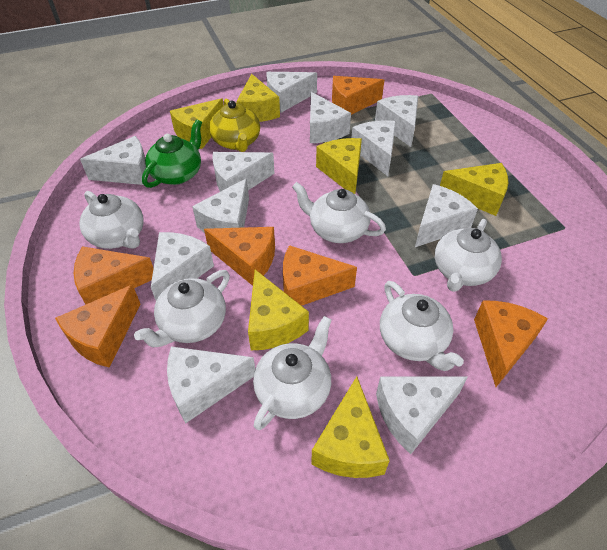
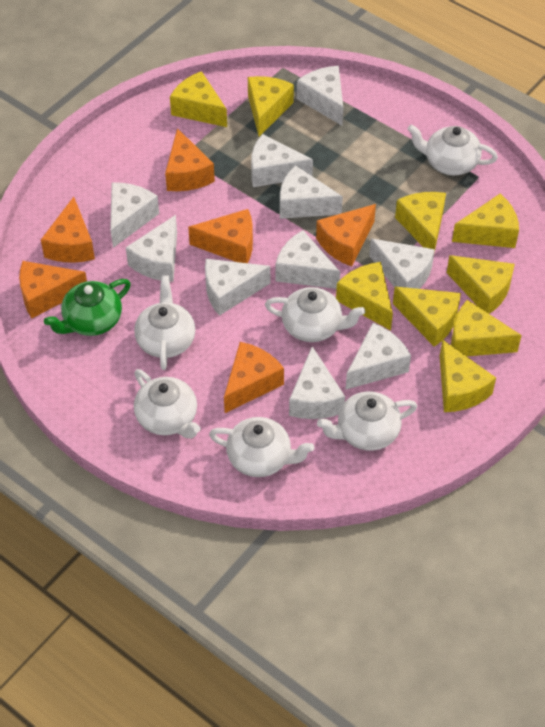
white cheese: [80,136,148,185] [151,232,214,301] [167,346,255,423] [192,178,249,233] [212,152,275,192] [267,72,317,113] [310,92,351,143] [351,120,396,176] [375,95,418,147] [376,377,468,454] [415,184,478,247] = 11 -> [110,182,159,248] [126,215,177,282] [205,259,270,316] [251,134,313,187] [275,230,340,289] [280,165,343,219] [289,346,345,419] [297,66,343,126] [345,323,411,390] [369,239,435,289] = 10
yellow cheese: [170,98,224,149] [236,74,280,122] [248,270,309,350] [311,376,390,478] [316,138,362,194] [440,163,508,216] = 6 -> [170,71,227,127] [248,76,294,137] [336,262,393,330] [393,287,461,347] [395,192,446,253] [440,339,496,412] [447,255,515,314] [451,300,522,356] [452,194,519,248] = 9
yellow teapot: [209,99,260,152] = 1 -> none = 0

